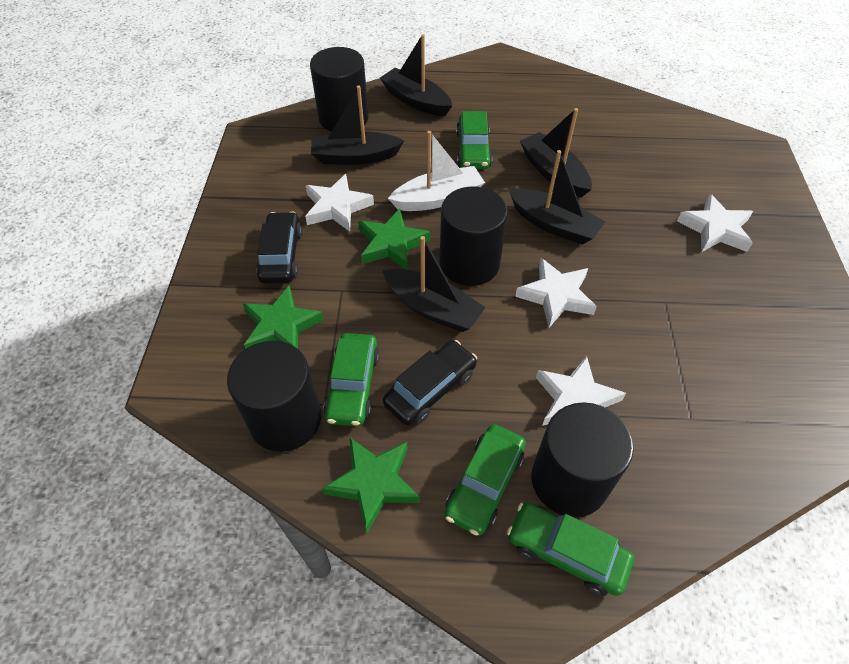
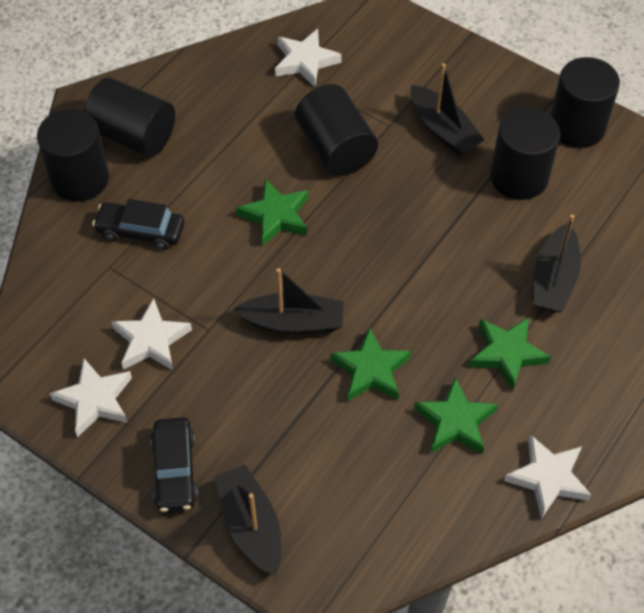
black boat: [311,86,404,165] [380,34,452,116] [382,236,486,332] [509,150,605,245] [520,108,592,198] = 5 -> [215,464,282,576] [233,268,344,334] [411,63,484,156] [533,214,581,312] = 4
black cylinder: [227,341,321,452] [310,47,369,132] [440,187,508,286] [532,402,633,517] = 4 -> [37,109,109,202] [84,77,175,157] [295,84,378,176] [490,108,560,200] [550,57,620,148] = 5
green car: [323,333,380,426] [445,424,526,536] [456,111,492,169] [507,502,634,596] = 4 -> none = 0
green star: [243,285,324,349] [322,438,420,533] [358,208,430,270] = 3 -> [236,179,308,246] [330,327,411,401] [414,377,498,455] [469,317,551,391] = 4
white boat: [388,131,485,211] = 1 -> none = 0

